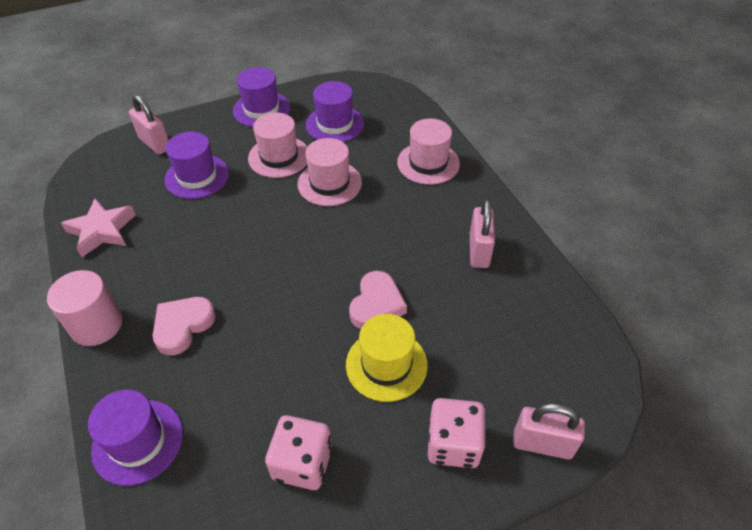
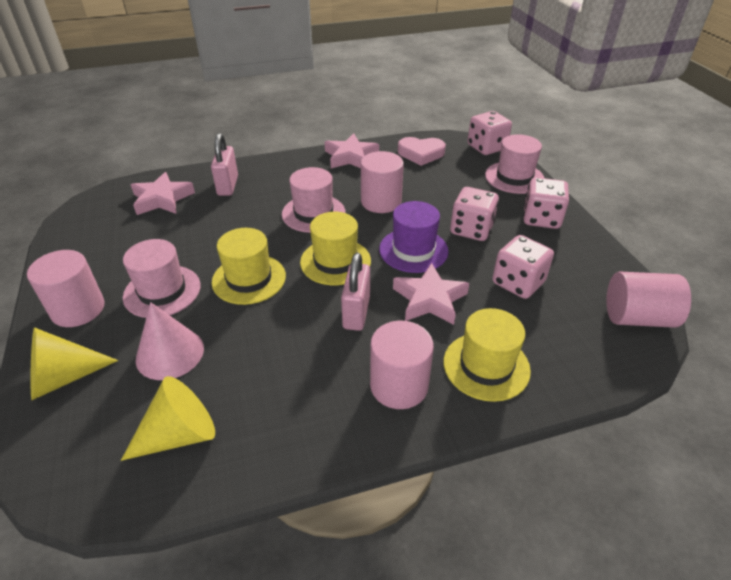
pink cone: none = 0 -> [136,302,204,380] = 1
pink cylinder: [47,270,122,346] = 1 -> [27,250,105,327] [361,151,404,213] [370,321,434,409] [606,271,691,328] = 4
pink dice: [265,415,332,490] [428,398,486,468] = 2 -> [450,187,499,241] [468,111,512,155] [492,235,554,299] [523,177,569,229] = 4
pink heart: [152,297,216,356] [349,271,407,329] = 2 -> [398,137,446,166] = 1
pink padlock: [129,95,169,155] [470,199,495,268] [513,403,585,460] = 3 -> [211,133,238,196] [341,253,370,331] = 2
pink star: [61,198,136,257] = 1 -> [131,172,195,215] [325,133,379,168] [393,263,469,325] = 3
purple hat: [88,389,183,486] [164,132,229,199] [233,67,290,127] [306,81,364,142] = 4 -> [379,201,449,273] = 1
yellow cone: none = 0 -> [30,327,118,400] [121,376,215,461] = 2
yellow hat: [346,314,428,402] = 1 -> [212,228,286,305] [300,212,371,285] [444,308,531,402] = 3

